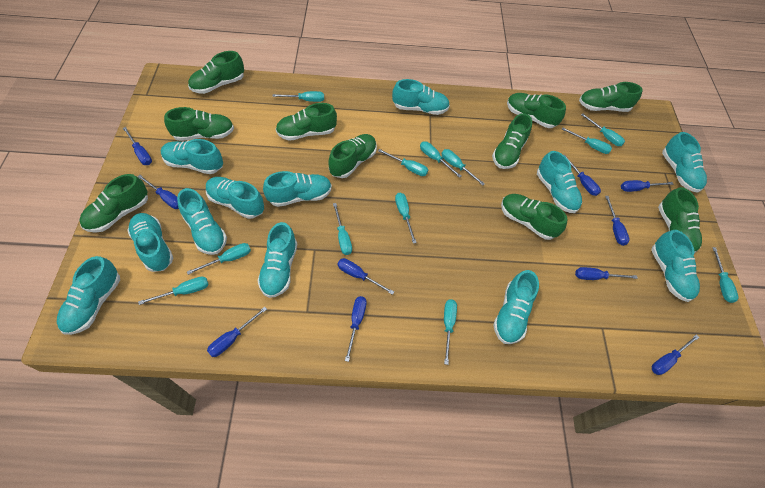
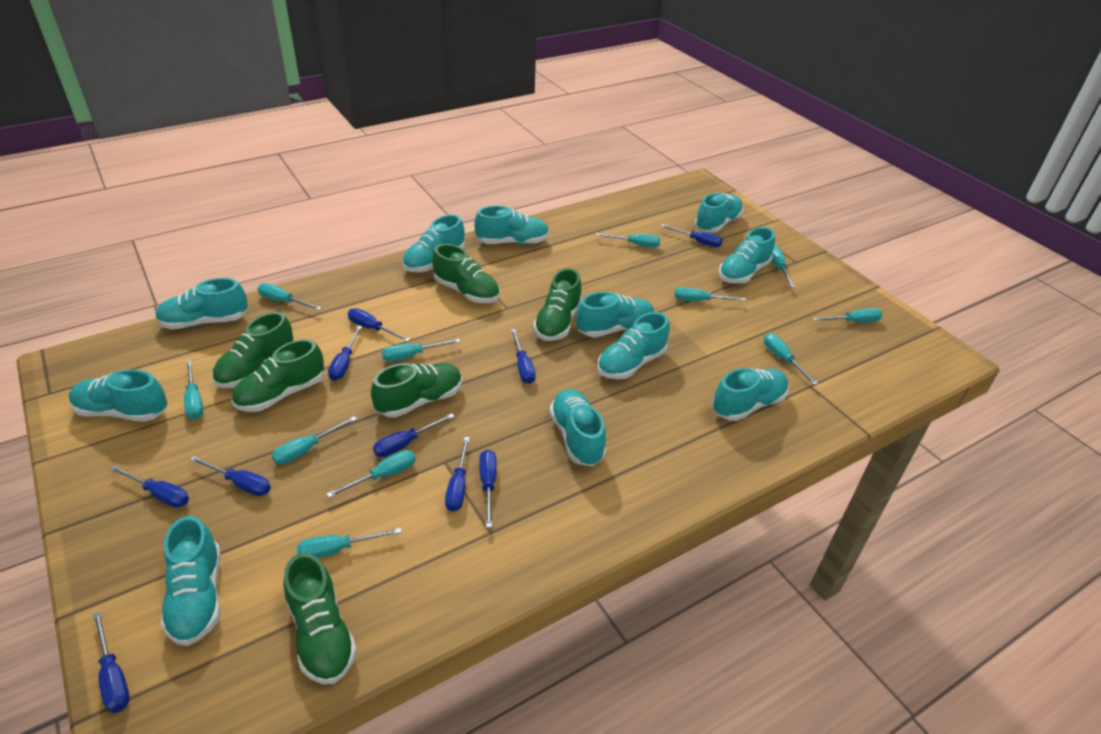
green shoe: [79,174,148,233] [164,107,234,141] [188,51,244,94] [276,103,337,141] [328,134,377,178] [492,113,532,169] [501,194,567,240] [507,93,566,128] [579,82,643,112] [658,187,702,253] = 10 -> [212,312,293,388] [232,339,324,412] [283,553,357,684] [371,363,462,417] [432,244,499,303] [533,268,582,341] = 6
turquoise screwdriver: [138,277,208,305] [187,243,251,275] [273,91,324,102] [333,203,352,255] [378,149,428,176] [395,193,417,244] [420,141,461,178] [441,149,485,186] [444,299,457,365] [562,127,612,154] [581,113,625,146] [712,247,739,303] = 12 -> [184,360,203,419] [257,283,322,310] [272,416,357,465] [297,528,402,558] [327,450,416,498] [382,339,461,362] [596,233,661,247] [674,287,746,301] [764,333,818,385] [772,245,795,287] [813,308,883,322] = 11
turquoise shoe: [57,256,120,335] [127,213,173,272] [161,139,223,174] [177,188,227,255] [206,177,264,219] [257,222,297,298] [263,171,332,207] [392,79,450,115] [493,270,539,344] [537,151,582,213] [651,230,700,302] [662,132,707,193] = 12 -> [69,369,167,422] [155,278,248,329] [160,516,221,646] [402,214,465,272] [474,206,549,244] [549,389,606,466] [576,292,654,338] [597,312,670,379] [695,193,743,233] [712,368,788,421] [718,227,775,284] = 11

